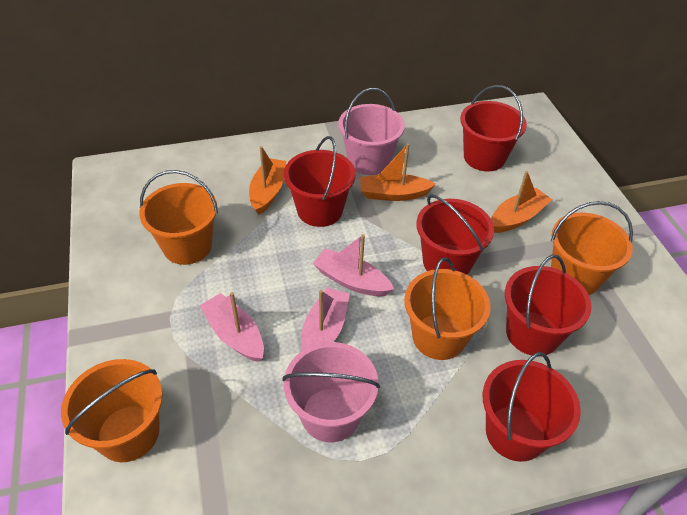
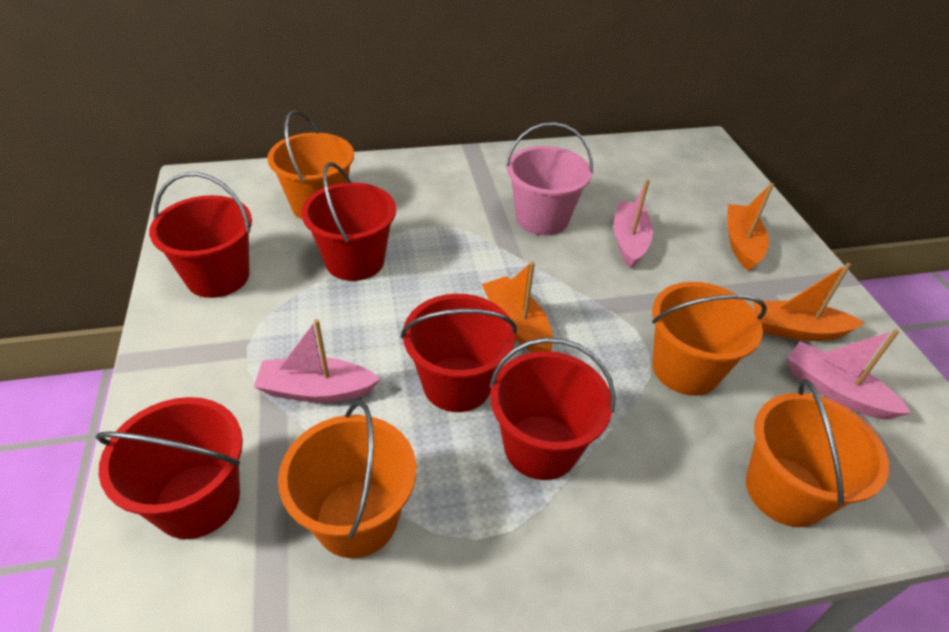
pink bucket: [282,342,380,442] [338,88,405,175] = 2 -> [505,122,593,235] = 1

